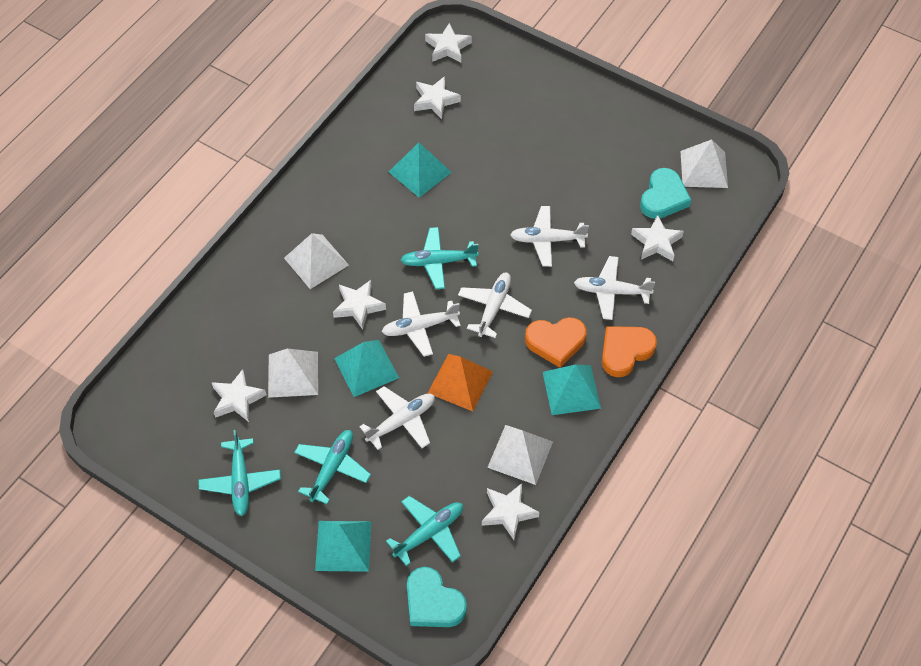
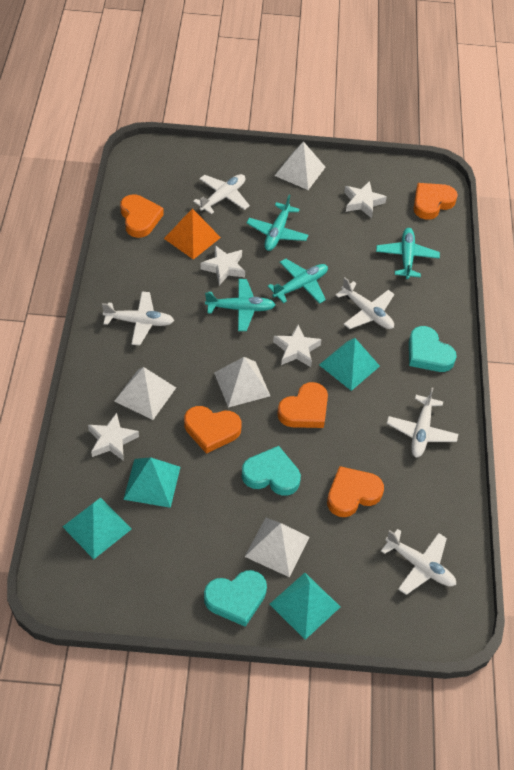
orange heart: [525,317,587,368] [602,326,657,377] = 2 -> [120,195,164,238] [184,406,241,454] [277,382,328,428] [327,466,384,517] [413,183,458,220] = 5
turquoise heart: [407,567,467,627] [640,168,691,219] = 2 -> [204,570,267,627] [242,446,301,496] [409,326,457,372] = 3
white star: [211,369,267,422] [333,280,386,330] [414,76,461,119] [425,23,472,63] [482,483,539,540] [631,215,684,261] = 6 -> [88,413,139,461] [200,245,245,285] [273,325,322,367] [344,181,387,218] = 4

